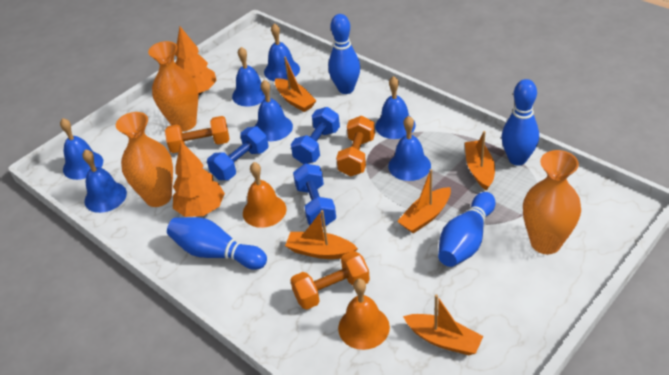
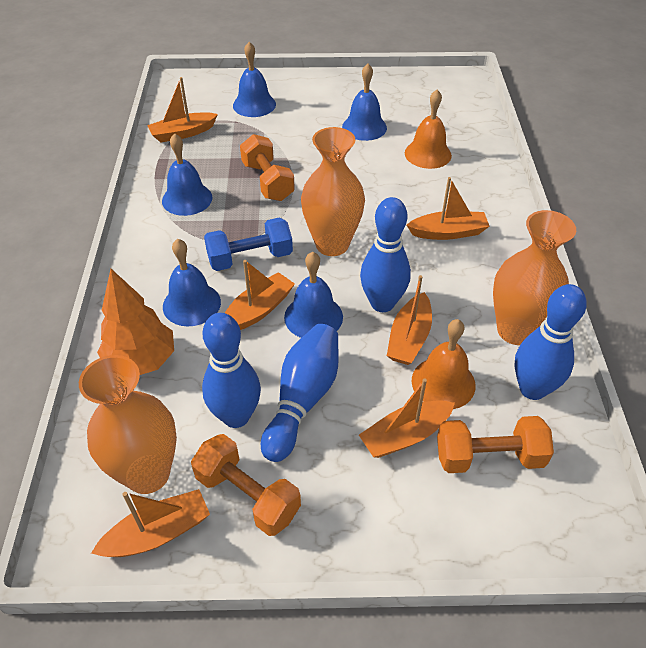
blue bell: [60,118,103,180] [82,149,127,213] [232,47,265,106] [255,80,293,141] [264,23,300,81] [375,76,416,139] [388,116,431,181] = 7 -> [162,133,212,216] [163,239,221,326] [233,42,276,117] [284,252,343,338] [342,64,387,141] = 5
blue dumbbell: [207,126,268,180] [291,107,340,164] [293,163,336,227] = 3 -> [204,217,293,271] = 1
orange boat: [275,57,316,112] [285,210,358,259] [397,169,451,234] [403,294,483,355] [465,131,495,191] = 5 -> [91,489,210,557] [147,77,218,143] [225,260,295,330] [359,378,455,458] [387,275,432,365] [407,177,490,240] = 6
orange tree: [173,141,225,217] [175,27,217,95] = 2 -> [97,269,174,375] = 1

